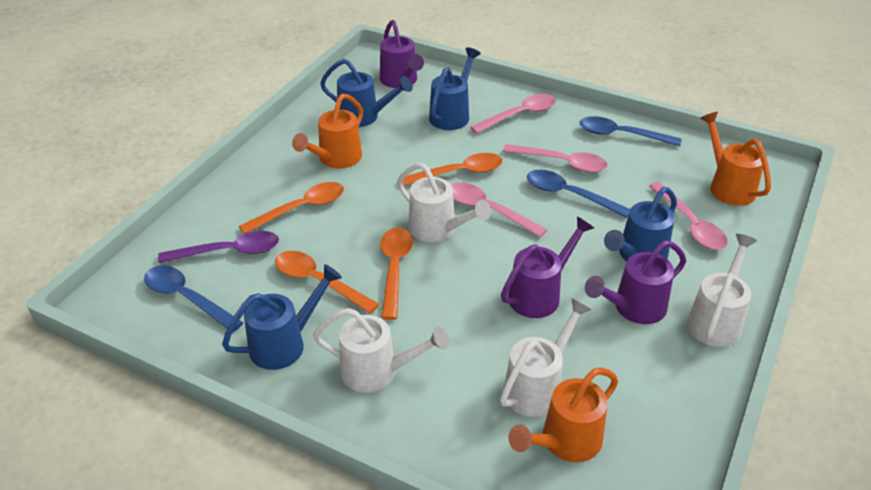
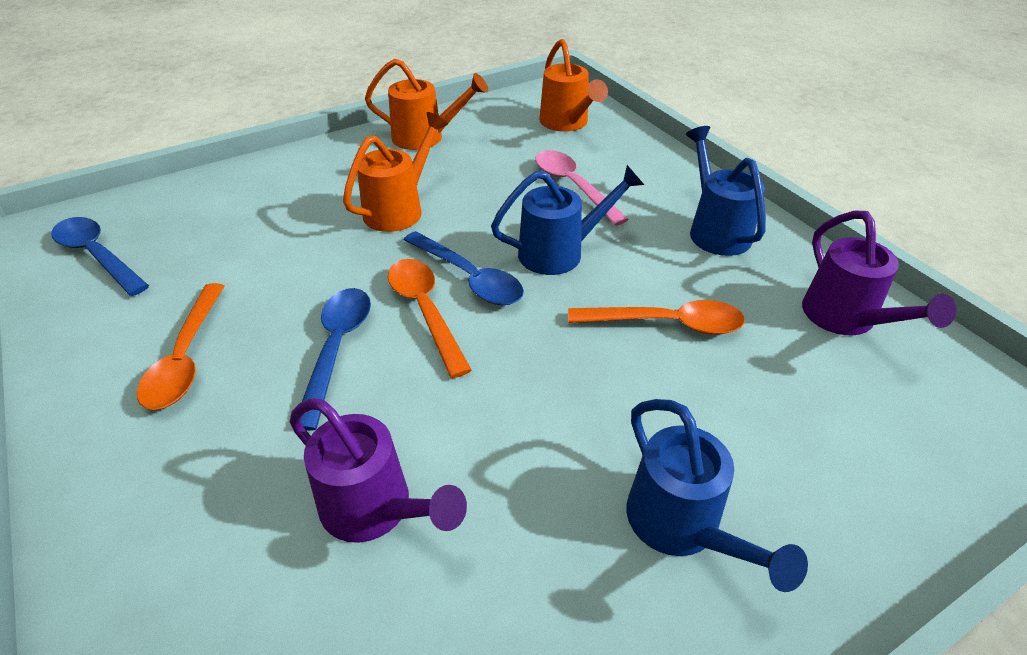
blue watering can: [222,264,342,370] [320,59,413,127] [429,47,481,130] [604,187,677,262] = 4 -> [491,165,644,275] [626,399,808,592] [686,126,766,256] = 3
orange spoon: [239,182,344,234] [275,251,379,314] [380,228,413,320] [398,153,503,186] = 4 -> [137,283,225,410] [388,259,472,378] [568,300,745,335] = 3
pink spoon: [451,182,547,238] [470,94,556,134] [503,144,607,173] [649,182,728,250] = 4 -> [535,150,629,226] = 1
purple spoon: [158,231,279,263] = 1 -> none = 0
purple watering can: [380,20,424,88] [501,216,594,318] [585,241,686,324] = 3 -> [290,398,467,543] [802,210,956,336] = 2
white watering can: [313,308,449,393] [397,163,491,242] [500,298,592,417] [687,234,757,347] = 4 -> none = 0

